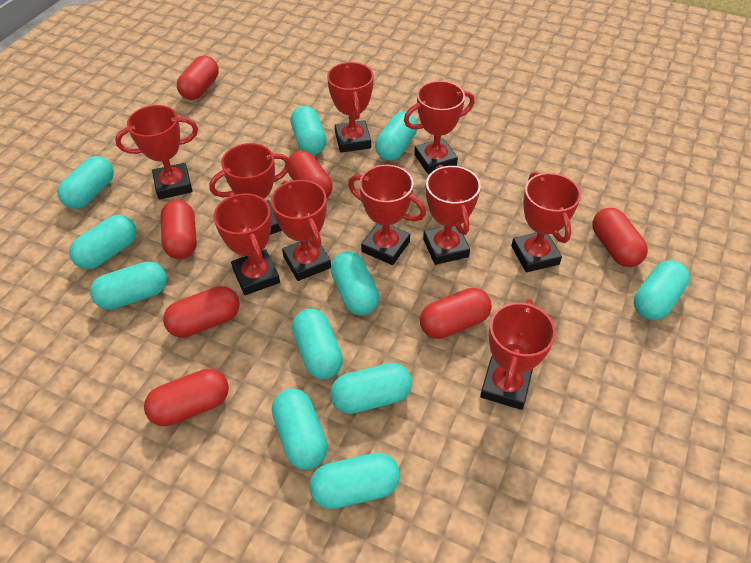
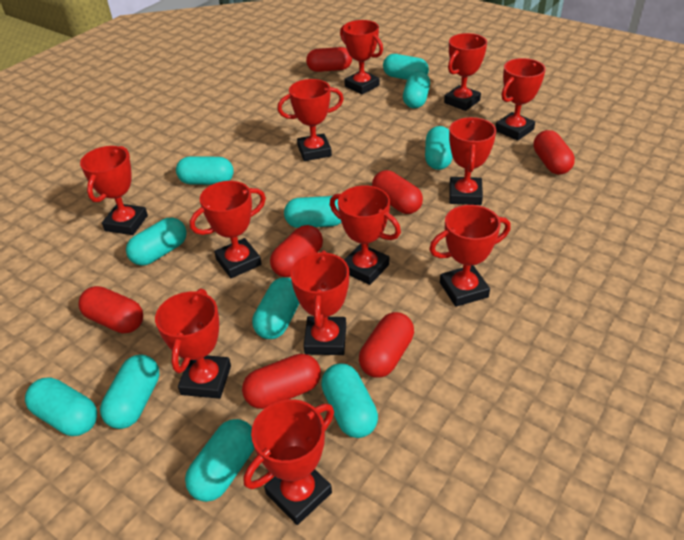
red trophy: [115,105,198,200] [209,143,291,235] [213,193,280,295] [271,180,331,281] [327,62,374,152] [348,165,426,265] [404,81,475,174] [423,165,481,265] [480,299,556,410] [511,172,581,272] = 10 -> [80,146,148,235] [155,289,231,399] [190,181,266,278] [244,399,334,525] [277,79,344,161] [291,250,349,355] [330,185,401,285] [340,20,383,94] [429,205,511,307] [444,33,487,111] [449,117,496,205] [495,58,546,141] = 12

